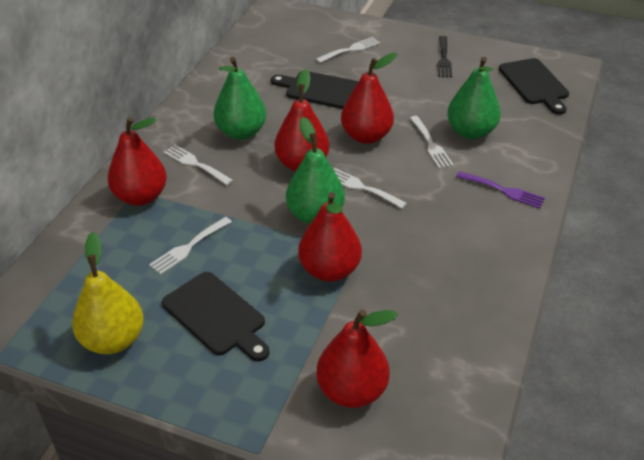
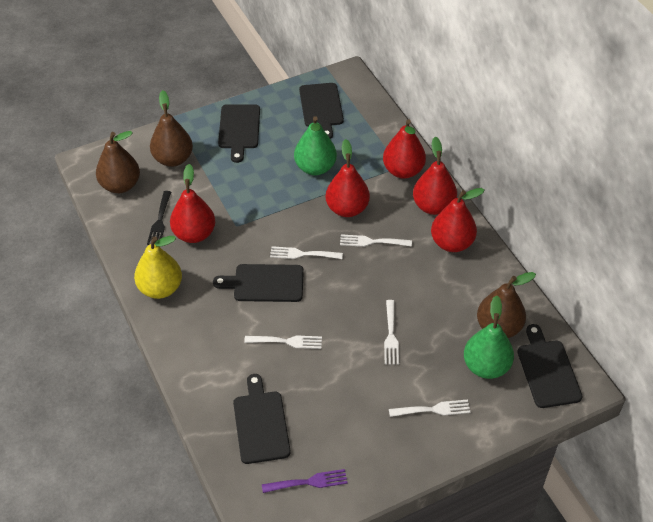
black cutting board: [162,272,269,362] [271,72,359,109] [499,58,569,115] = 3 -> [213,264,304,302] [218,104,260,163] [233,374,291,464] [299,83,344,139] [517,324,583,408] = 5
brown pear: none = 0 -> [96,131,140,193] [150,90,193,167] [477,272,536,338] = 3
green pear: [214,57,266,140] [286,117,345,224] [447,57,501,139] = 3 -> [294,116,337,175] [464,295,514,379] = 2

